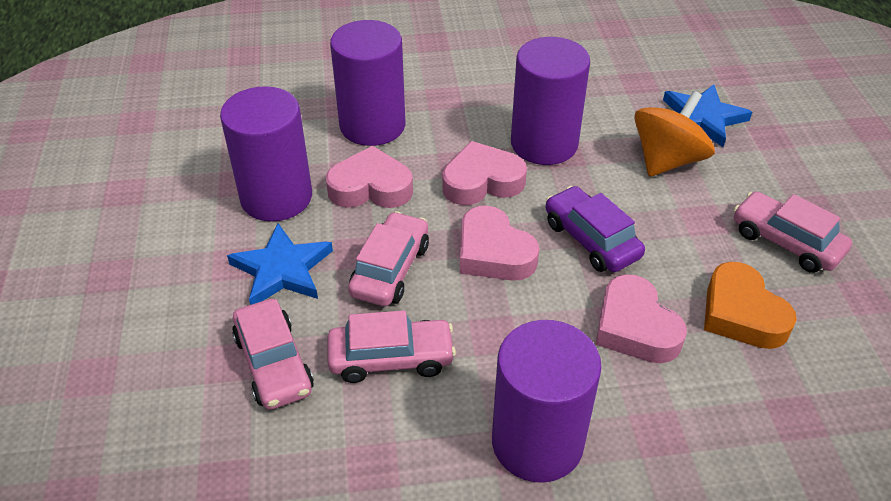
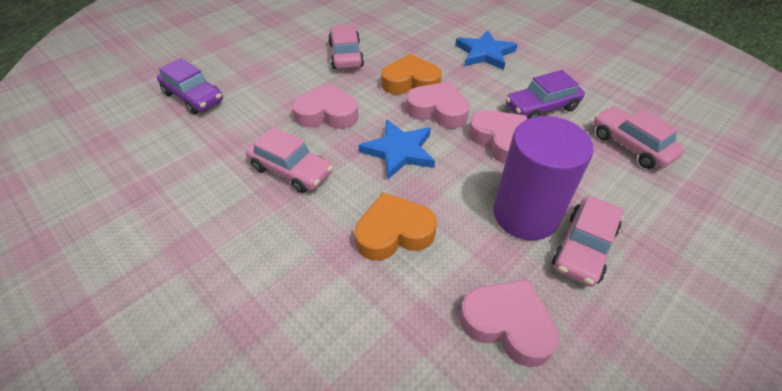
orange heart: [704,262,797,349] = 1 -> [355,192,437,261] [381,54,442,94] = 2
orange spinning top: [634,91,715,177] = 1 -> none = 0
purple car: [546,186,645,272] = 1 -> [157,58,223,114] [506,70,585,119] = 2
purple cylinder: [220,86,312,221] [330,20,405,146] [492,320,602,483] [511,37,590,165] = 4 -> [493,116,593,240] = 1

